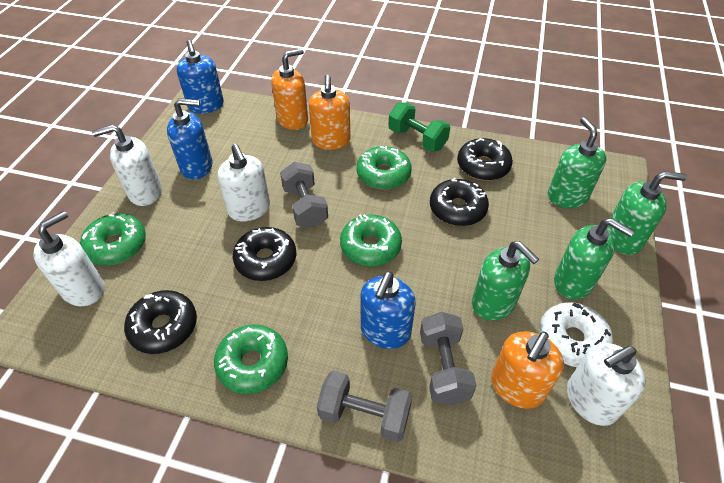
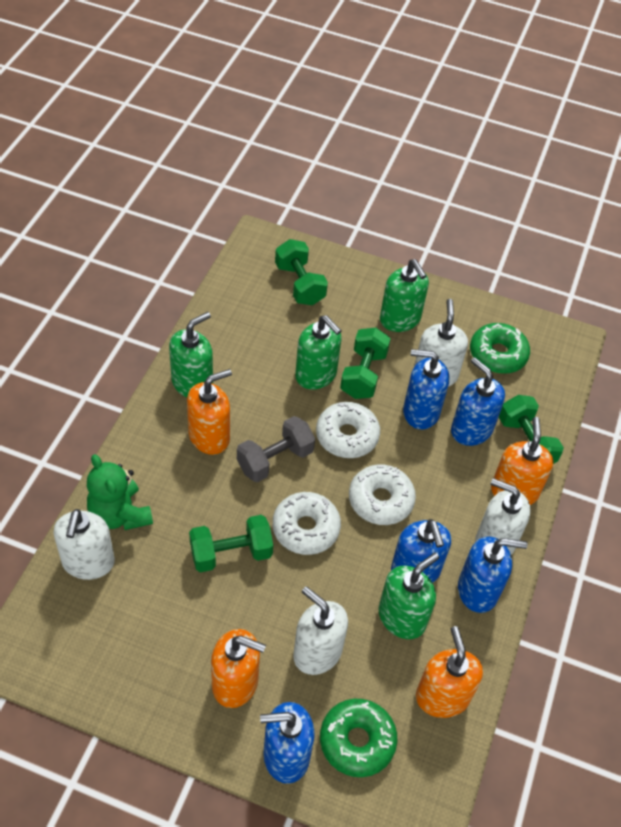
black donut: [124,290,197,354] [233,227,297,281] [430,178,489,226] [457,138,513,181] = 4 -> none = 0
blue soap dispenser: [167,98,213,180] [177,40,224,114] [361,272,416,349] = 3 -> [260,702,314,784] [391,519,451,583] [403,349,449,430] [451,357,505,446] [458,536,528,613] = 5
green donut: [80,212,146,265] [214,324,288,394] [340,214,402,266] [357,146,412,189] = 4 -> [320,699,397,777] [470,323,530,374] = 2
green dumbbell: [388,102,450,152] = 1 -> [189,515,273,572] [275,239,328,305] [340,328,391,399] [499,395,564,464] = 4
green teddy bear: none = 0 -> [87,454,153,530] = 1
grey dumbbell: [280,162,328,228] [317,370,412,442] [420,312,477,405] = 3 -> [237,416,315,482] = 1
orange soap dispenser: [271,48,308,130] [309,75,351,150] [491,331,564,409] = 3 -> [187,369,232,455] [211,629,266,708] [416,626,483,718] [491,417,554,505] = 4
white donut: [539,302,613,367] = 1 -> [273,492,341,555] [316,402,380,458] [349,464,416,525] = 3

